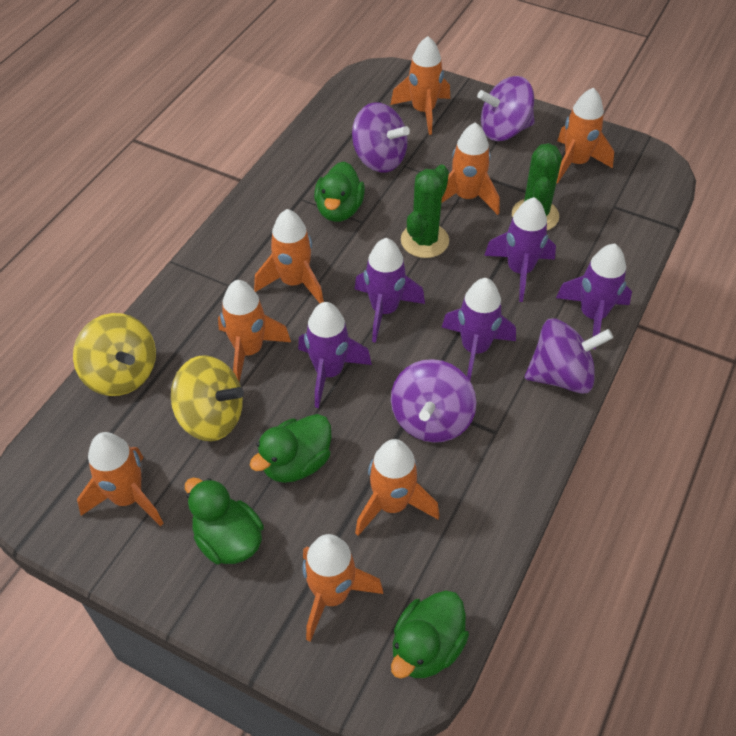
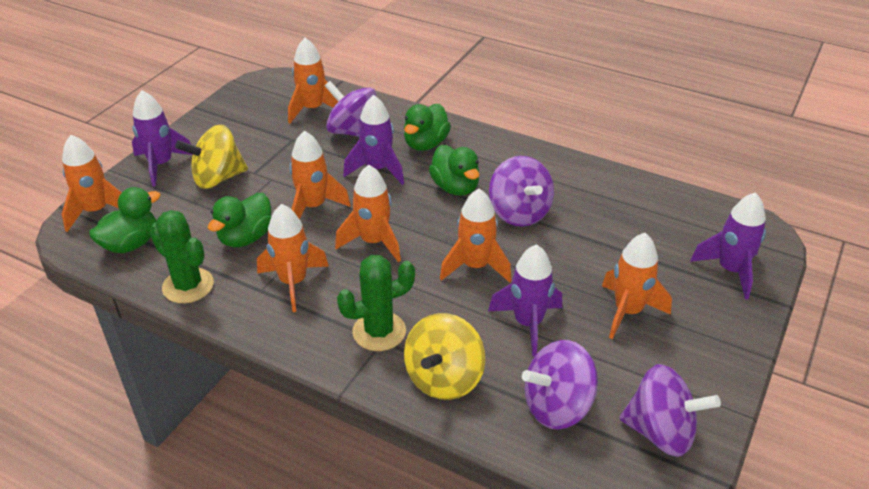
orange rocket: [77,432,163,526] [218,280,291,382] [254,209,324,303] [302,534,383,642] [355,439,439,536] [390,36,450,135] [441,122,499,215] [557,88,614,184] = 8 -> [62,135,122,232] [257,204,329,312] [288,38,338,123] [289,131,351,219] [335,165,401,262] [440,189,512,283] [602,233,672,339] = 7
purple rocket: [298,302,372,408] [355,238,425,343] [442,278,516,381] [484,197,556,302] [556,244,632,349] = 5 -> [132,90,193,187] [343,95,404,185] [488,244,562,357] [690,192,766,299] = 4

